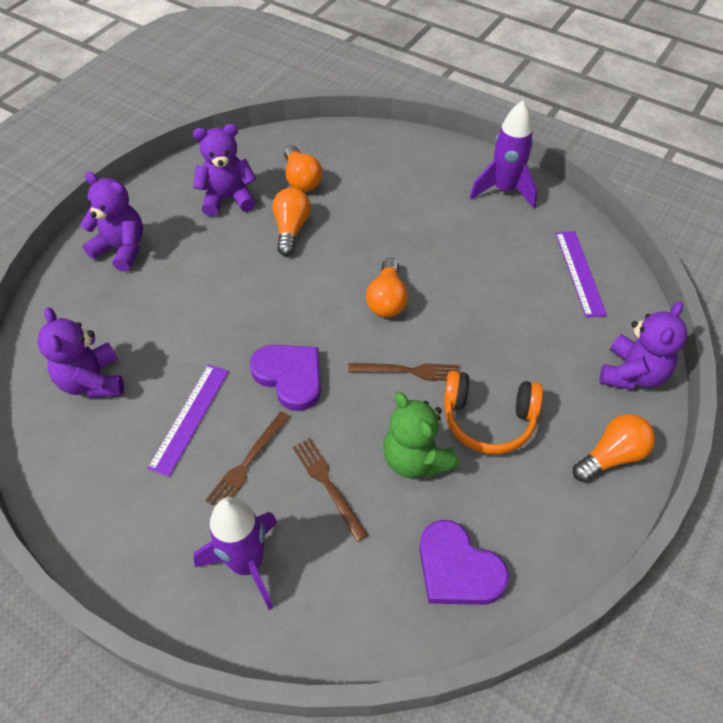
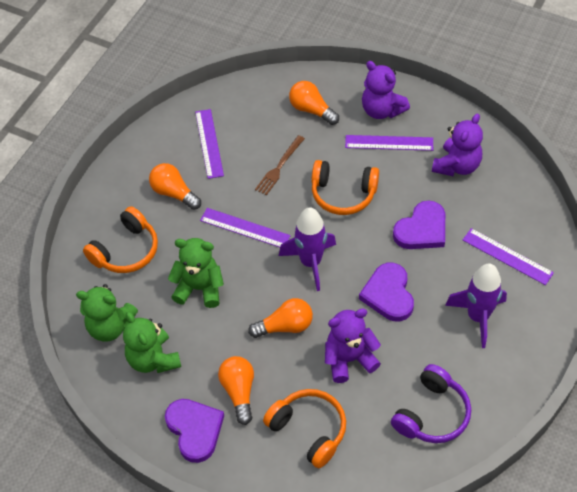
brown fork: [205,411,290,506] [293,438,368,542] [348,363,460,381] = 3 -> [255,135,305,195] = 1
green teddy bear: [383,392,459,478] = 1 -> [76,284,138,342] [123,312,181,373] [168,238,224,308] = 3
orange headphones: [444,371,543,454] = 1 -> [83,206,158,273] [263,389,346,468] [312,160,379,215] = 3
purple headphones: none = 0 -> [391,364,471,443] = 1
purple heart: [250,345,321,411] [420,520,509,605] = 2 -> [165,399,224,463] [359,263,414,322] [393,200,445,249] = 3
purple ruler: [147,364,229,477] [556,231,607,318] = 2 -> [195,109,224,179] [200,208,291,247] [345,135,433,151] [463,228,554,285] = 4
purple teddy bear: [37,307,124,398] [80,172,143,272] [193,124,256,217] [600,301,687,390] = 4 -> [325,308,381,383] [362,61,410,119] [432,114,483,176] = 3

